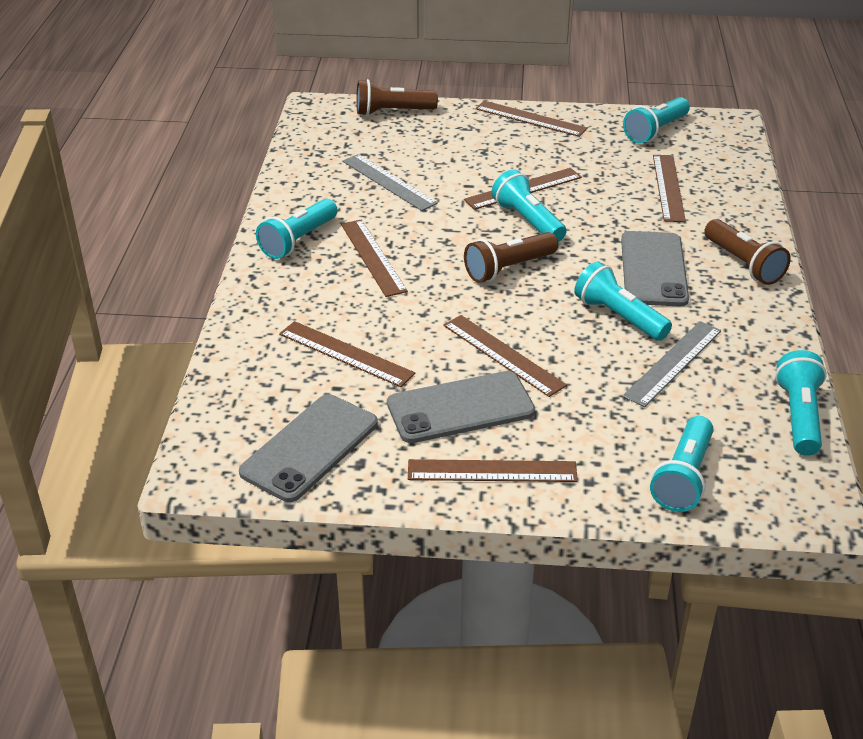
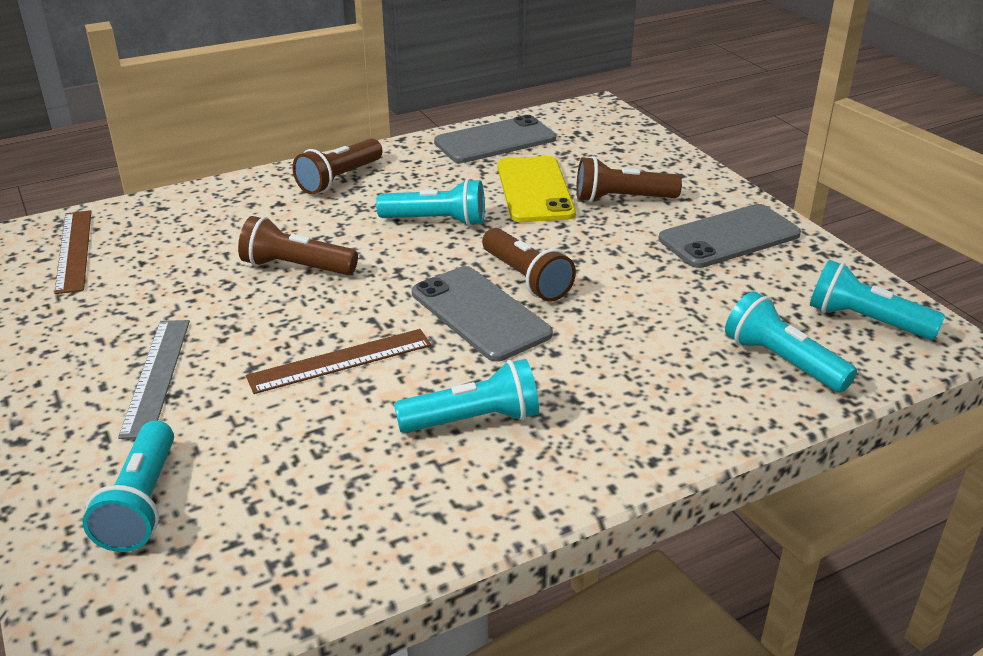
brown flashlight: [356,79,438,116] [464,232,558,283] [704,219,791,285] = 3 -> [238,216,358,275] [292,138,383,194] [482,228,576,301] [576,157,682,202] = 4
brown ruler: [279,321,415,387] [341,219,408,297] [408,459,578,482] [443,315,567,397] [464,168,582,210] [475,101,588,137] [653,155,686,222] = 7 -> [54,210,92,294] [246,329,431,394] = 2
grey ruler: [342,154,438,211] [622,321,721,407] = 2 -> [118,320,190,439] = 1
turquoise flashlight: [256,199,338,259] [492,170,566,242] [574,261,672,341] [623,97,690,143] [650,416,714,512] [775,350,827,456] = 6 -> [82,421,174,552] [376,179,485,226] [394,359,539,433] [725,291,857,393] [810,260,945,340] = 5
yellow phone: none = 0 -> [497,156,576,222] = 1

